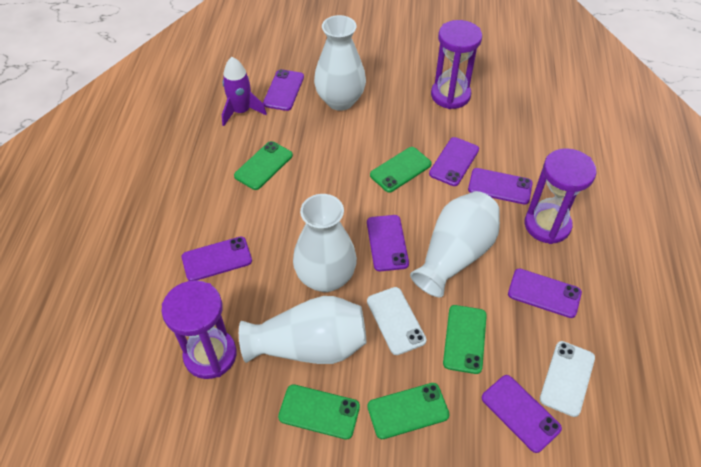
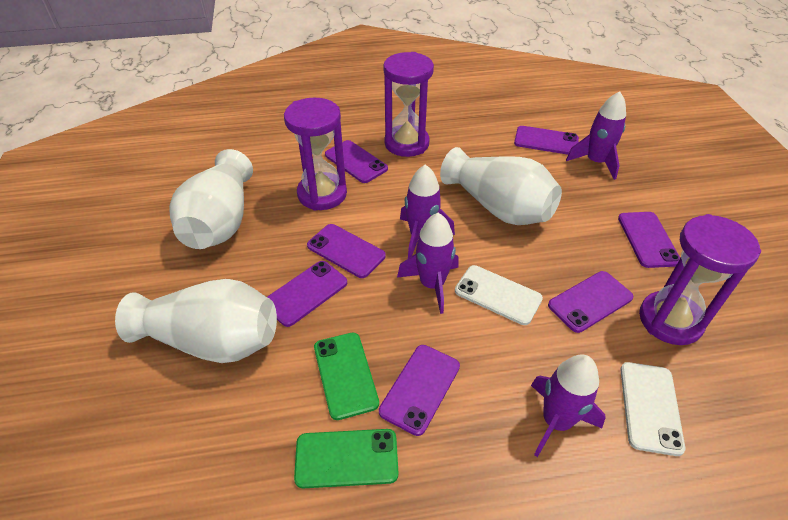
green phone: [234,141,293,190] [278,384,360,440] [367,383,450,439] [370,147,432,193] [443,305,487,374] = 5 -> [294,429,399,488] [314,332,379,420] = 2
purple rocket: [222,57,267,126] = 1 -> [397,213,458,314] [400,164,455,258] [531,355,606,457] [566,91,626,180] = 4
white vase: [239,296,366,364] [293,194,357,292] [314,15,366,111] [410,191,500,297] = 4 -> [115,279,277,363] [169,149,253,249] [440,147,562,225] = 3

